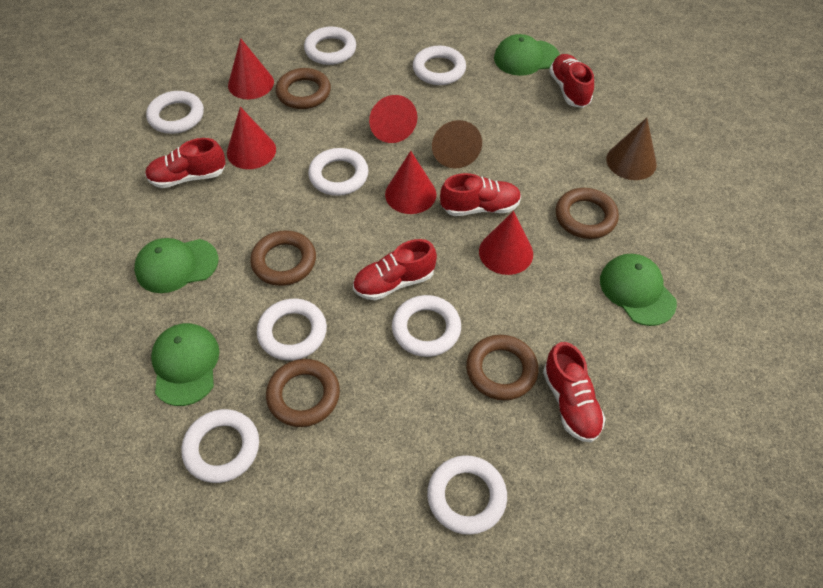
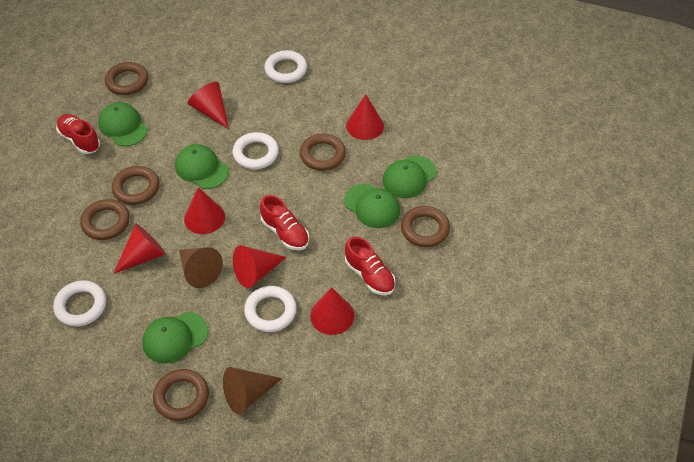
brown ring: [250,230,316,286] [266,359,340,427] [276,68,331,109] [466,335,539,400] [556,188,619,239] = 5 -> [80,199,130,240] [105,62,148,95] [112,166,159,205] [153,369,209,421] [300,134,346,171] [401,206,450,247] = 6
green cap: [134,238,218,293] [151,323,219,406] [494,34,560,76] [600,254,677,326] = 4 -> [98,102,148,146] [143,312,208,364] [175,144,229,189] [344,184,400,228] [383,155,437,198] = 5
red cone: [227,107,276,169] [228,38,274,99] [369,95,417,143] [385,151,436,214] [479,211,533,275] = 5 -> [113,224,165,274] [184,187,225,234] [188,82,229,129] [233,245,287,288] [310,287,354,335] [346,94,384,140] = 6
red shoe: [145,138,226,188] [353,239,437,300] [440,173,521,216] [543,342,606,442] [549,54,594,108] = 5 -> [56,114,100,154] [260,195,309,250] [345,236,396,295] = 3
white ring: [146,91,204,134] [182,409,259,483] [257,299,327,361] [304,27,356,65] [308,148,368,196] [392,295,461,357] [413,46,466,85] [427,455,507,535] = 8 -> [53,280,106,327] [233,132,279,169] [244,286,297,332] [264,50,307,83] = 4

